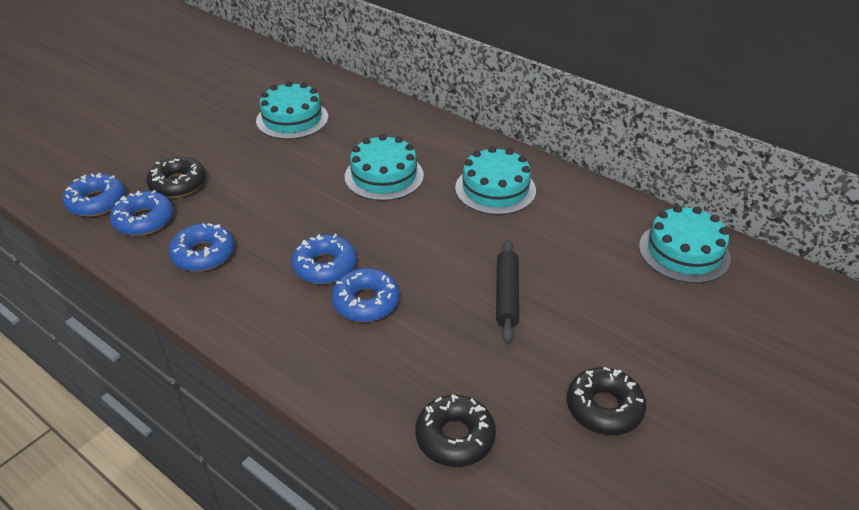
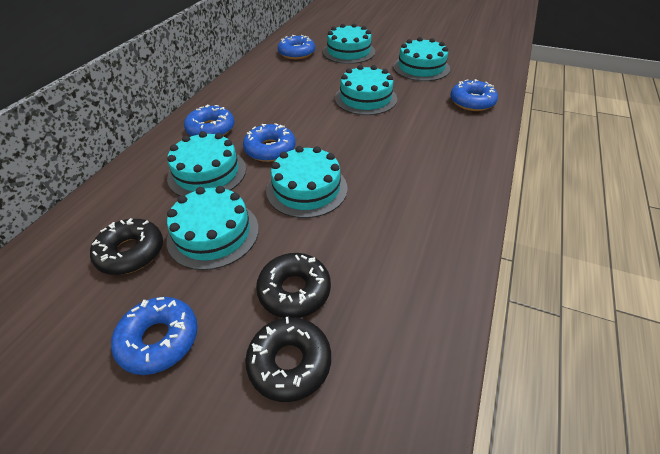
black rolling pin: [496,240,519,342] = 1 -> none = 0
turquoise cake: [256,81,328,139] [345,134,424,201] [455,146,536,215] [639,205,731,283] = 4 -> [167,131,246,196] [167,186,259,270] [266,146,347,218] [323,23,375,64] [335,65,397,115] [393,37,450,81] = 6

